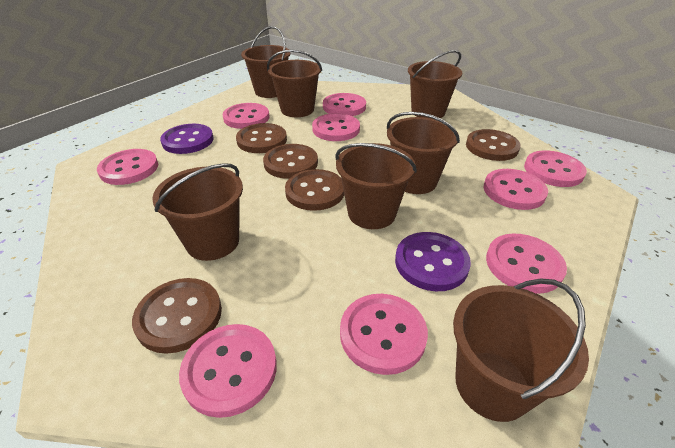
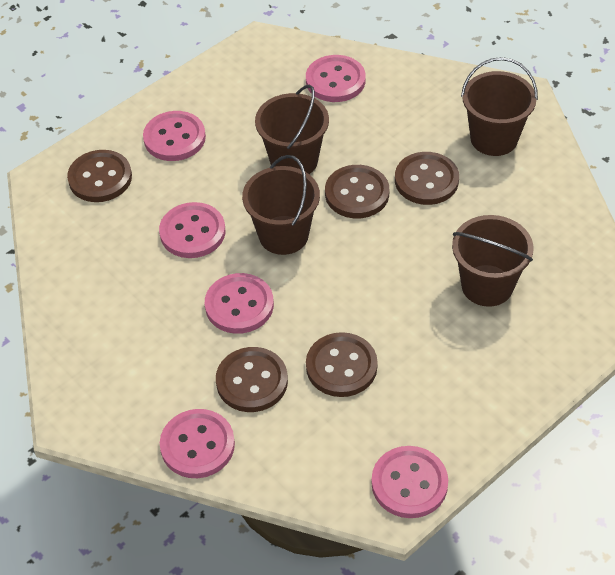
brown bucket: [152,163,243,261] [241,26,291,98] [267,49,322,117] [335,143,417,229] [387,112,460,194] [408,50,462,118] [453,278,589,422] = 7 -> [242,155,320,255] [255,85,329,174] [452,215,534,307] [461,57,538,156] = 4
pink button: [97,149,158,185] [179,324,277,418] [223,103,270,129] [312,113,360,141] [323,93,366,116] [340,294,428,375] [483,169,548,210] [486,233,567,294] [524,150,587,187] = 9 -> [143,111,206,161] [159,202,225,258] [160,409,235,478] [205,273,274,334] [306,55,366,102] [371,446,448,518] = 6
purple button: [160,124,214,154] [395,232,471,291] = 2 -> none = 0

